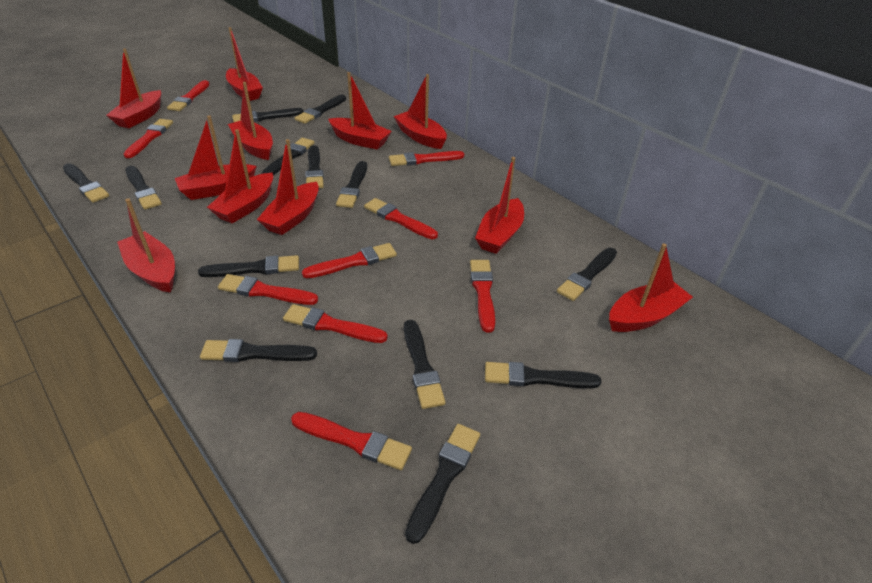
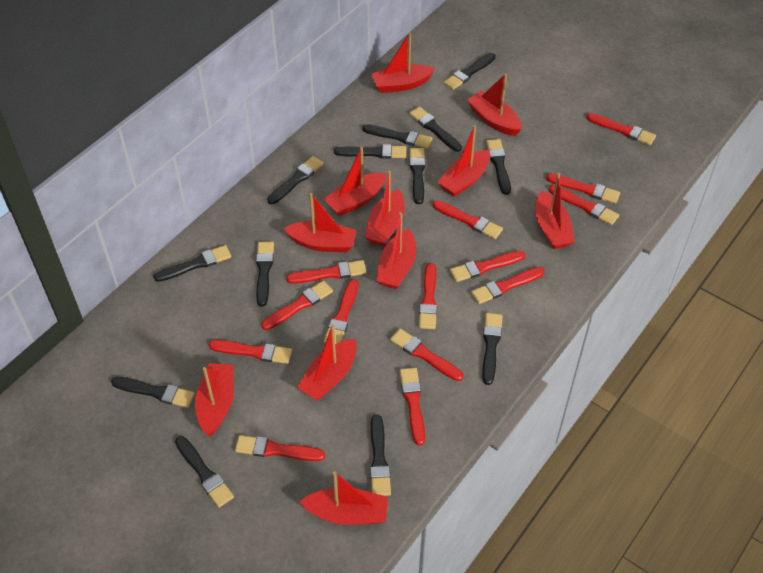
red brush: [124,119,173,158] [167,80,210,111] [218,274,318,305] [283,304,388,343] [291,412,412,470] [302,243,397,278] [364,198,438,239] [389,151,464,166] [470,260,495,333] = 9 -> [209,340,292,364] [235,435,325,461] [261,281,333,330] [286,260,366,284] [324,279,358,344] [390,329,463,381] [400,368,425,446] [419,263,437,329] [433,200,503,239] [450,251,525,282] [471,267,545,304] [546,173,620,204] [549,185,619,225] [587,113,656,145] = 14

